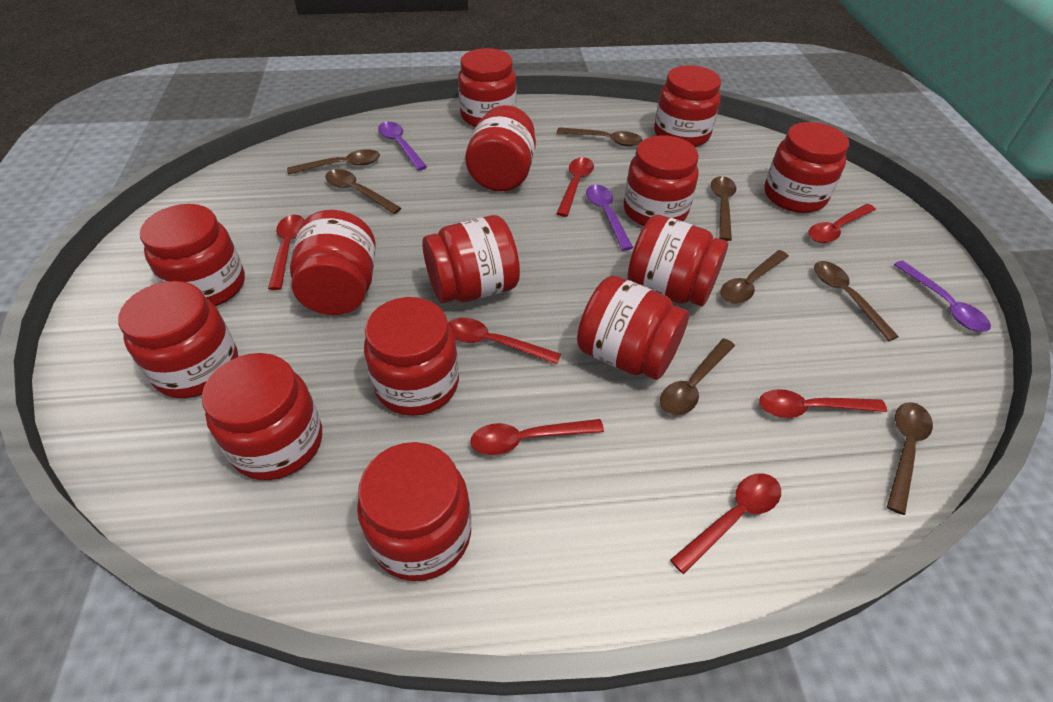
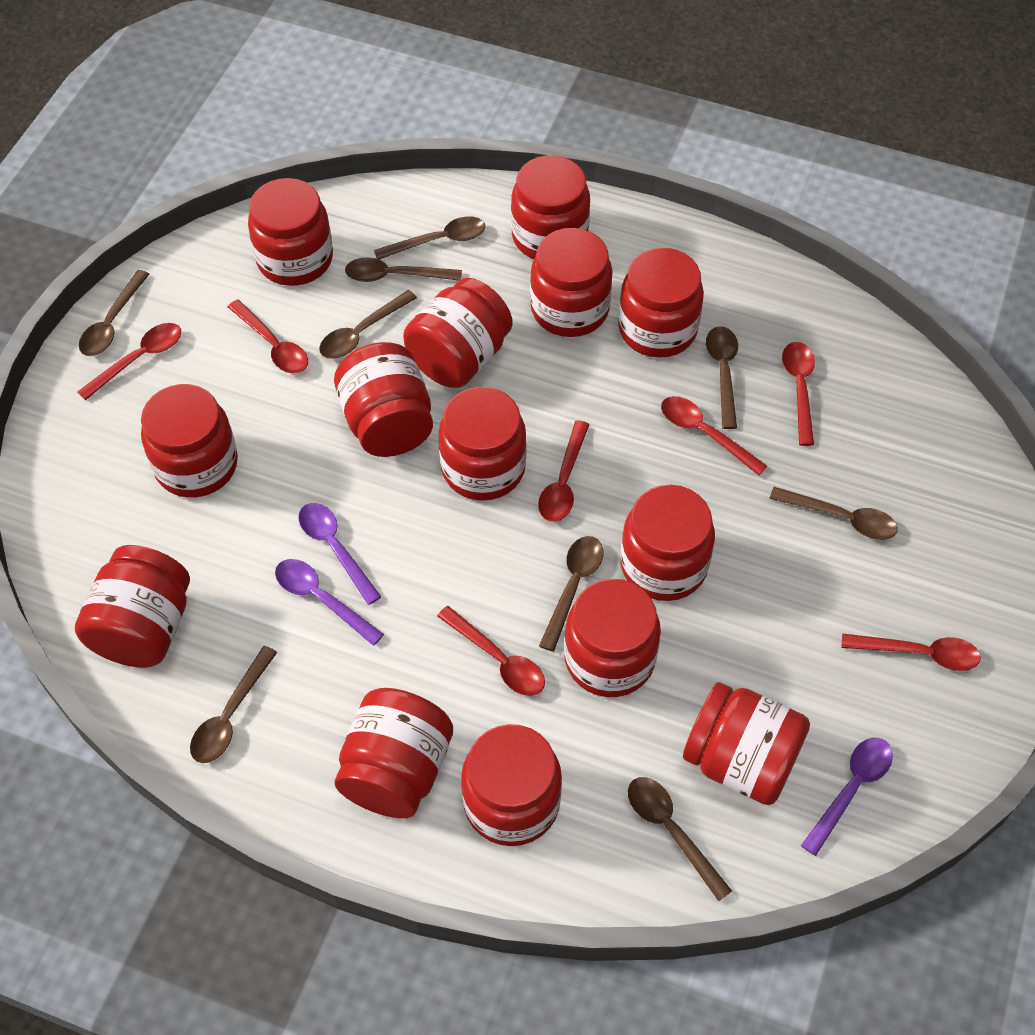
brown spoon: [287,149,380,175] [325,169,401,214] [557,127,643,146] [660,339,735,416] [711,176,736,241] [720,250,789,304] [814,261,899,341] [887,402,933,515] = 8 -> [79,270,150,356] [190,646,277,763] [319,290,417,359] [345,257,462,282] [374,216,485,259] [539,536,603,652] [628,777,732,901] [706,326,738,429] [769,487,898,540] = 9

